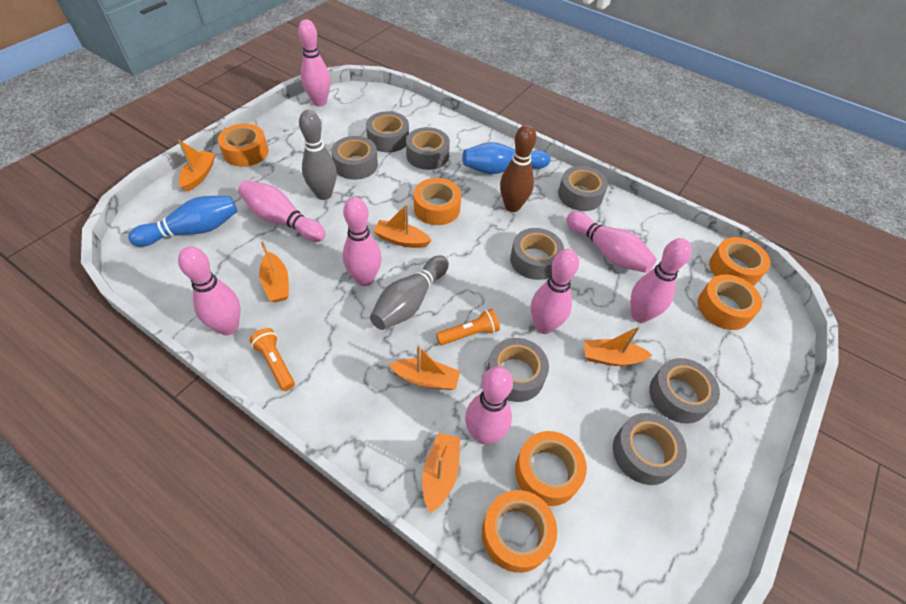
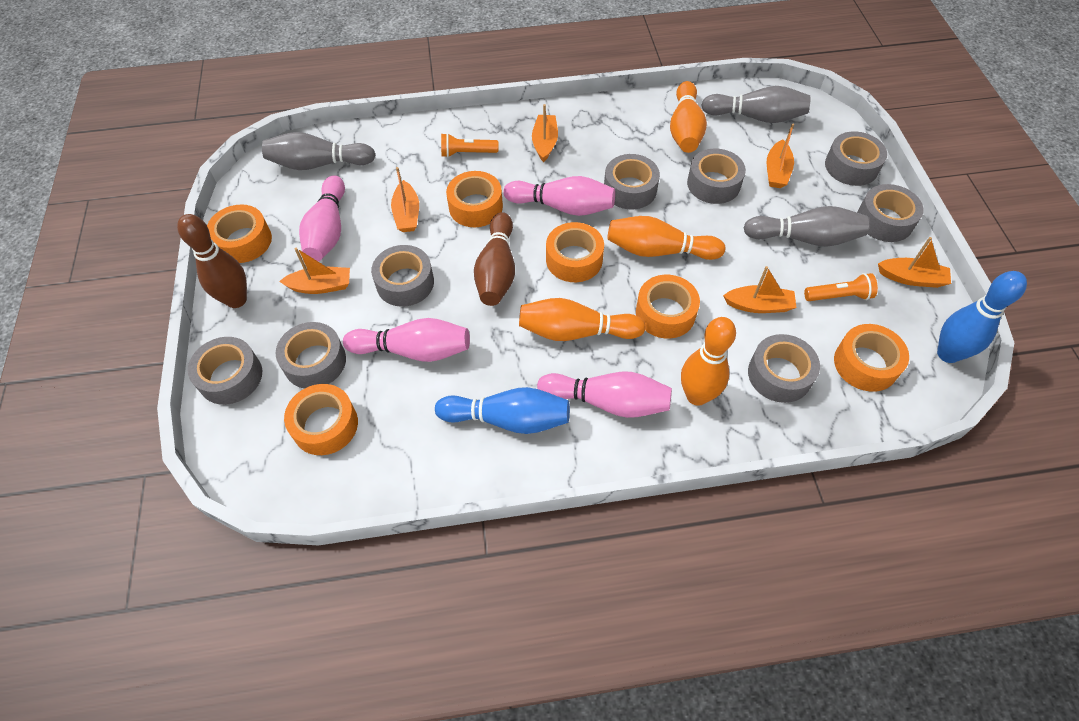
brown bowling pin: [500,124,537,212] = 1 -> [177,214,247,308] [474,212,515,306] = 2
grey bowling pin: [299,110,337,200] [370,255,449,330] = 2 -> [262,132,375,170] [701,86,810,123] [744,206,869,247] = 3
orange bowling pin: none = 0 -> [519,298,646,341] [607,216,725,260] [670,81,707,153] [681,317,736,406] = 4
pink bowling pin: [178,246,241,335] [238,180,326,242] [298,19,330,107] [343,197,382,286] [465,366,513,445] [531,249,579,334] [566,211,657,273] [631,238,692,323] = 8 -> [299,175,345,262] [343,318,470,362] [503,176,615,216] [537,372,672,418] = 4

